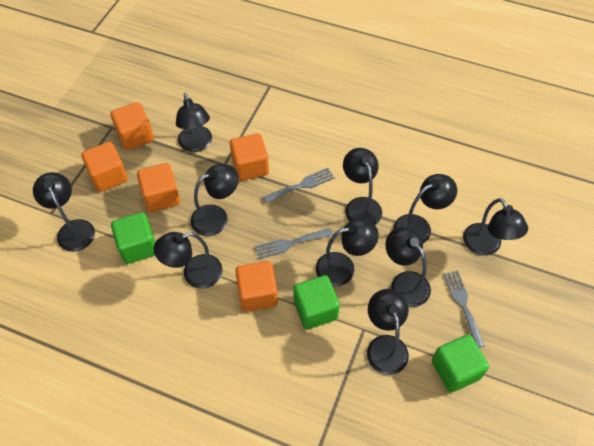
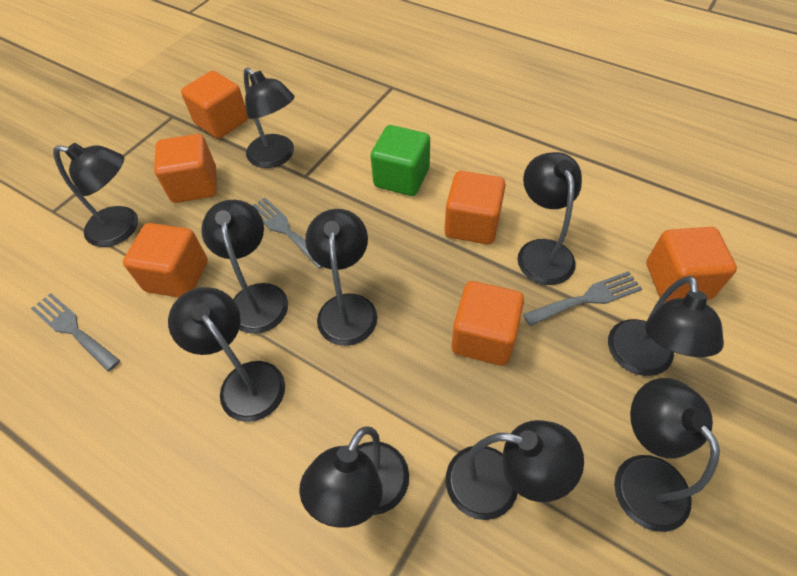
green cube: [111,212,155,264] [293,275,340,329] [432,335,489,392] = 3 -> [371,125,430,196] = 1
orange cube: [81,142,128,192] [110,102,154,150] [137,163,180,212] [230,133,269,181] [235,261,278,312] = 5 -> [123,223,208,298] [154,134,217,203] [181,71,248,139] [445,171,506,244] [452,281,524,366] [647,227,737,302] = 6

